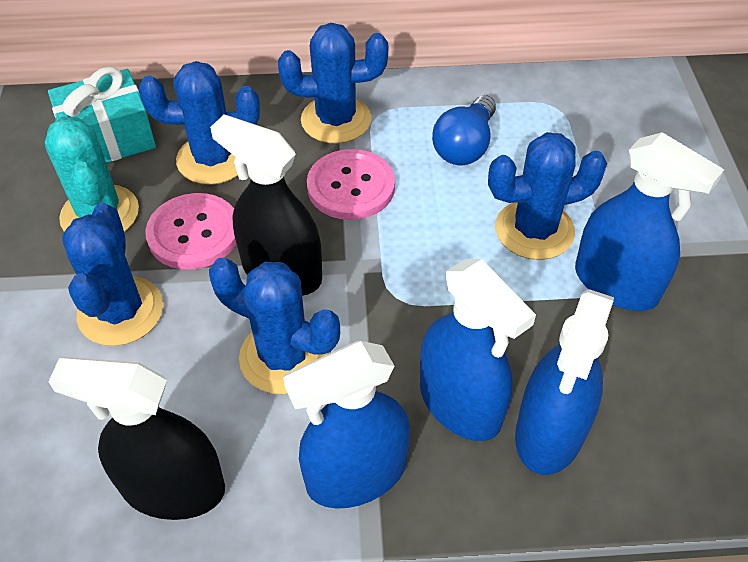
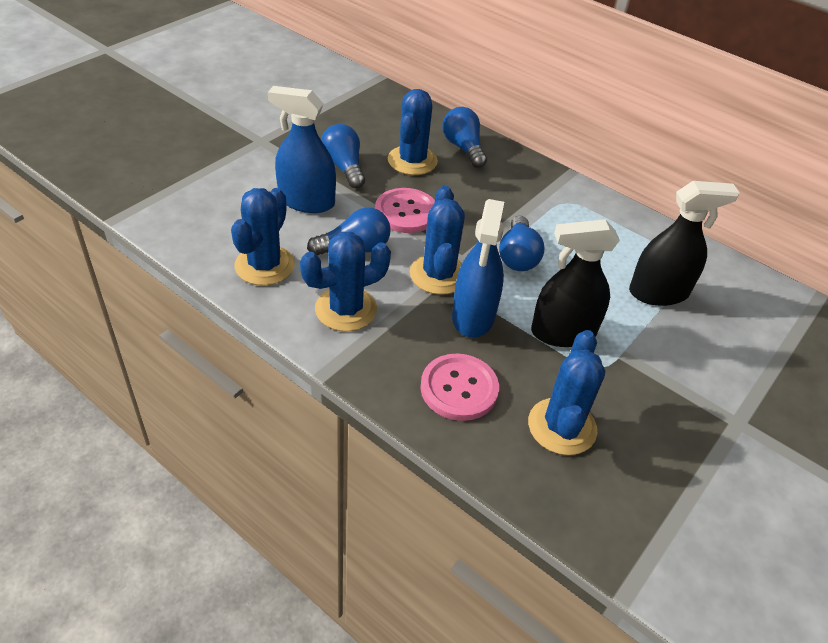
blue light bulb: [432,95,496,165] = 1 -> [307,207,391,256] [321,124,365,188] [442,107,487,168] [499,216,544,271] = 4
blue spray bottle: [283,341,410,509] [420,259,536,441] [515,289,614,475] [575,132,724,311] = 4 -> [268,86,336,213] [452,199,504,338] = 2
turquoise cactus: [45,114,139,232] = 1 -> none = 0
turquoise gift: [48,67,156,163] = 1 -> none = 0

